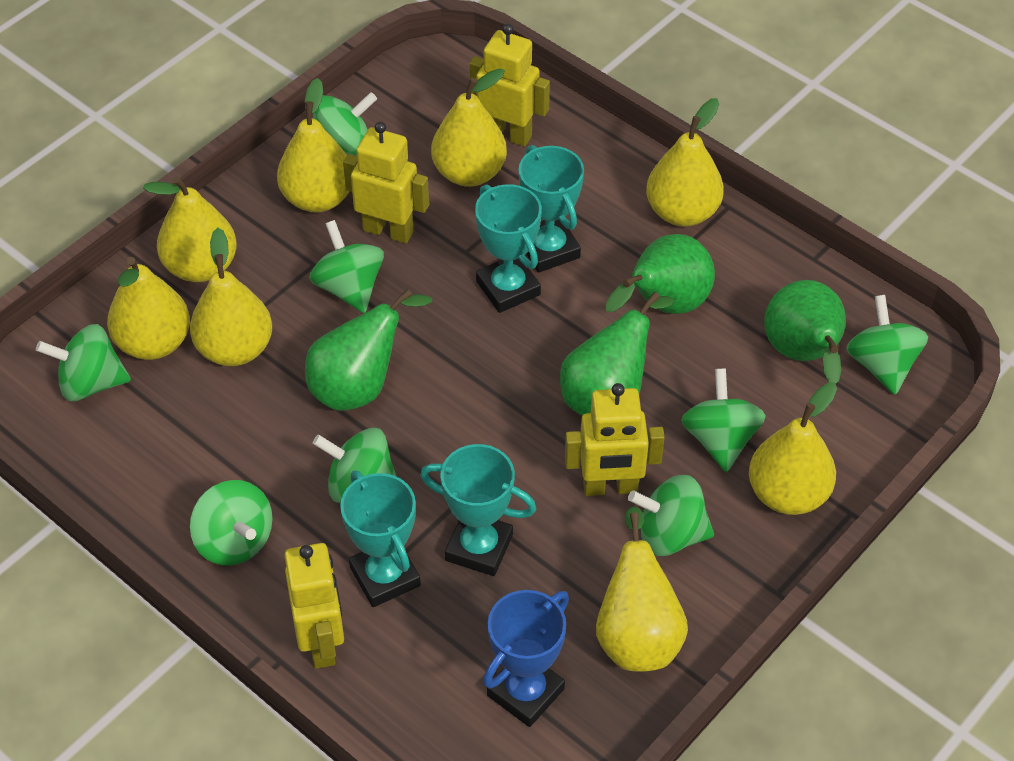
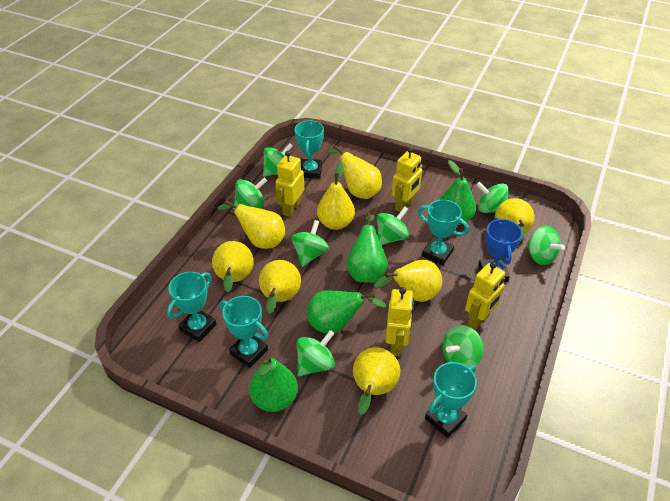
turquoise trophy: [340,470,421,607] [420,444,536,576] [475,184,542,313] [518,145,584,273] = 4 -> [167,272,217,342] [220,296,268,368] [295,120,324,179] [418,200,469,265] [425,362,477,438] = 5

